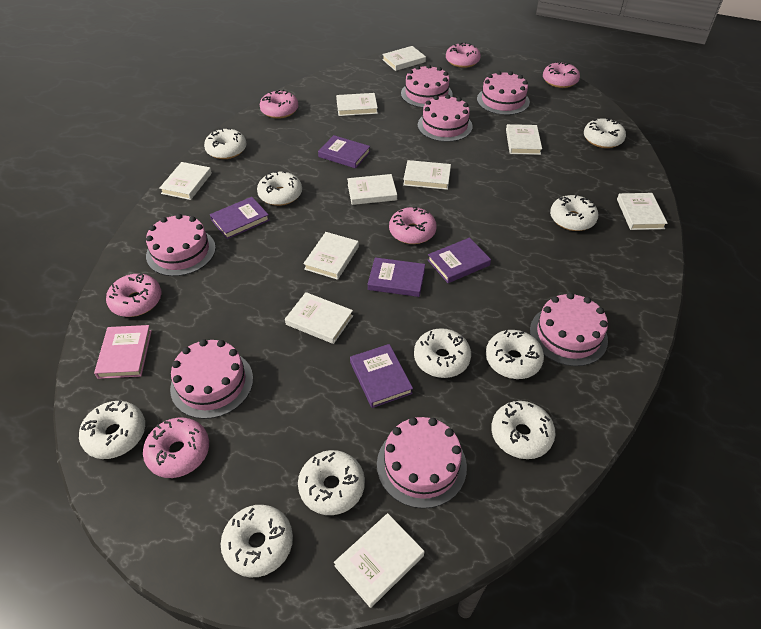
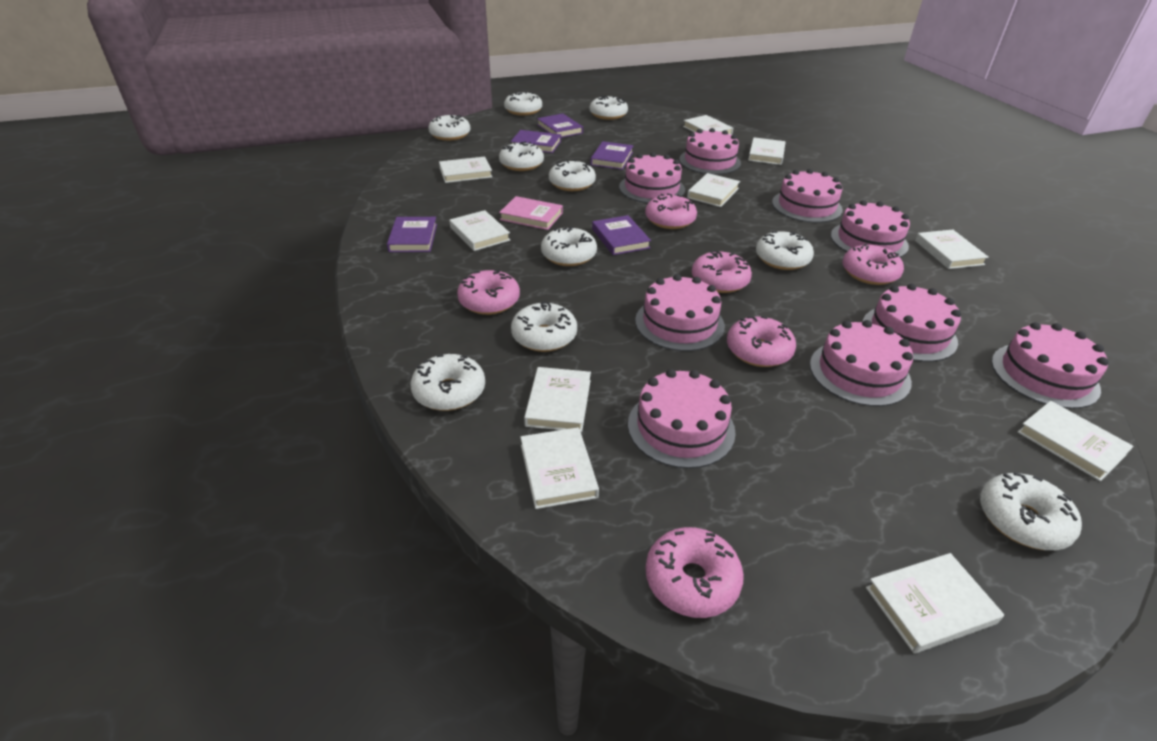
pink cake: [146,214,216,276] [170,339,253,419] [377,417,467,509] [401,64,453,108] [418,94,473,142] [477,71,530,115] [530,293,608,366] = 7 -> [619,152,685,203] [628,369,736,469] [635,274,725,351] [679,128,741,175] [772,169,843,223] [810,320,913,407] [831,200,910,257] [862,284,961,362] [991,322,1109,409] = 9

